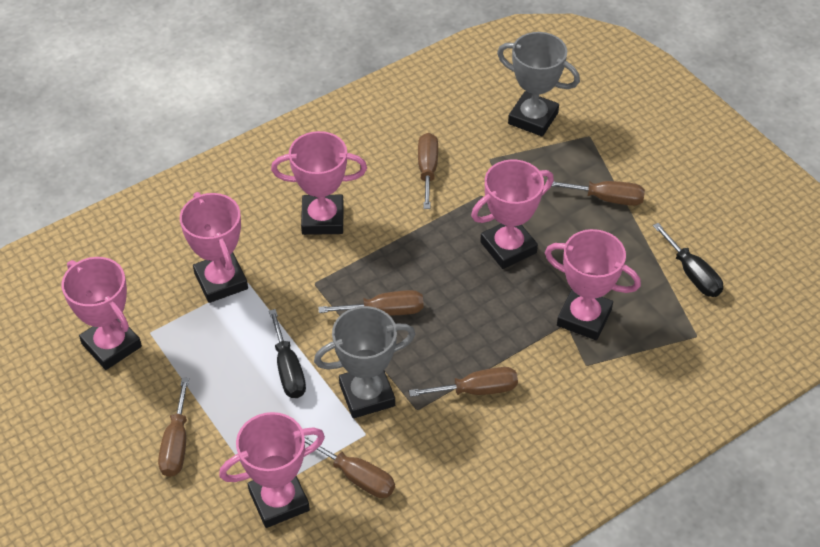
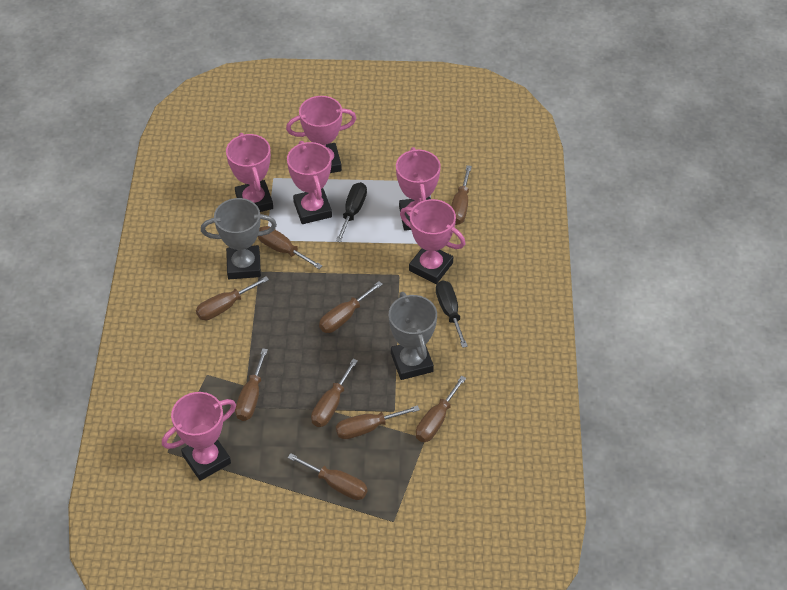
brown screwdriver: [158,378,189,477] [304,436,395,498] [318,290,424,316] [409,367,518,397] [418,133,438,209] [546,181,645,206] = 6 -> [196,276,269,320] [235,348,268,421] [258,226,322,269] [287,453,368,500] [311,359,358,427] [319,281,383,333] [336,405,420,439] [416,376,466,442] [451,165,472,225] = 9

